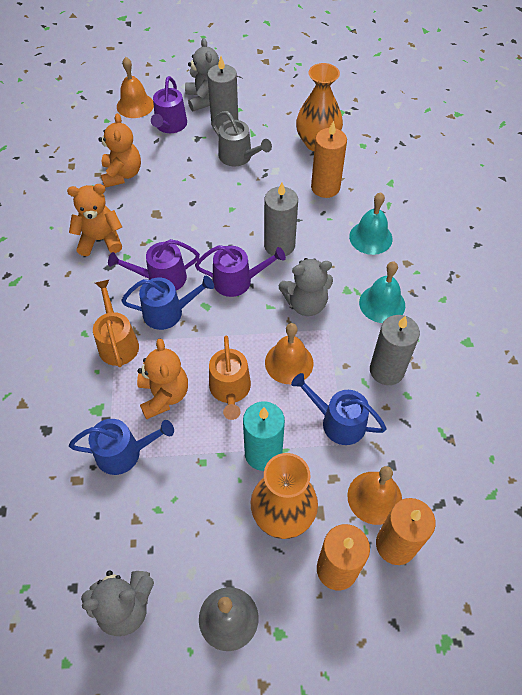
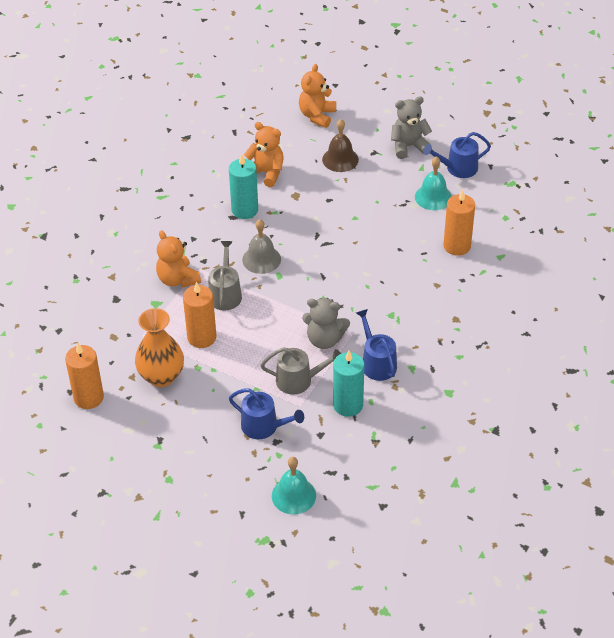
brown bell: none = 0 -> [322,119,359,172] = 1
grey candle: [207,56,238,130] [264,182,298,256] [370,315,420,385] = 3 -> none = 0
grey teddy bear: [81,570,154,636] [185,38,219,112] [279,258,333,316] = 3 -> [302,298,350,349] [391,97,432,159] = 2
grey watering can: [212,111,272,166] = 1 -> [209,241,242,310] [260,347,341,395] = 2
orange bell: [117,57,154,118] [265,323,313,384] [347,466,402,525] = 3 -> none = 0
orange vase: [251,453,318,539] [296,63,343,151] = 2 -> [135,308,184,387] = 1
orange watering can: [93,280,139,367] [209,335,251,420] = 2 -> none = 0
purple watering can: [108,239,200,291] [151,76,187,133] [195,245,286,297] = 3 -> none = 0
turquoise candle: [243,401,285,471] = 1 -> [229,154,258,219] [333,351,364,417] = 2

